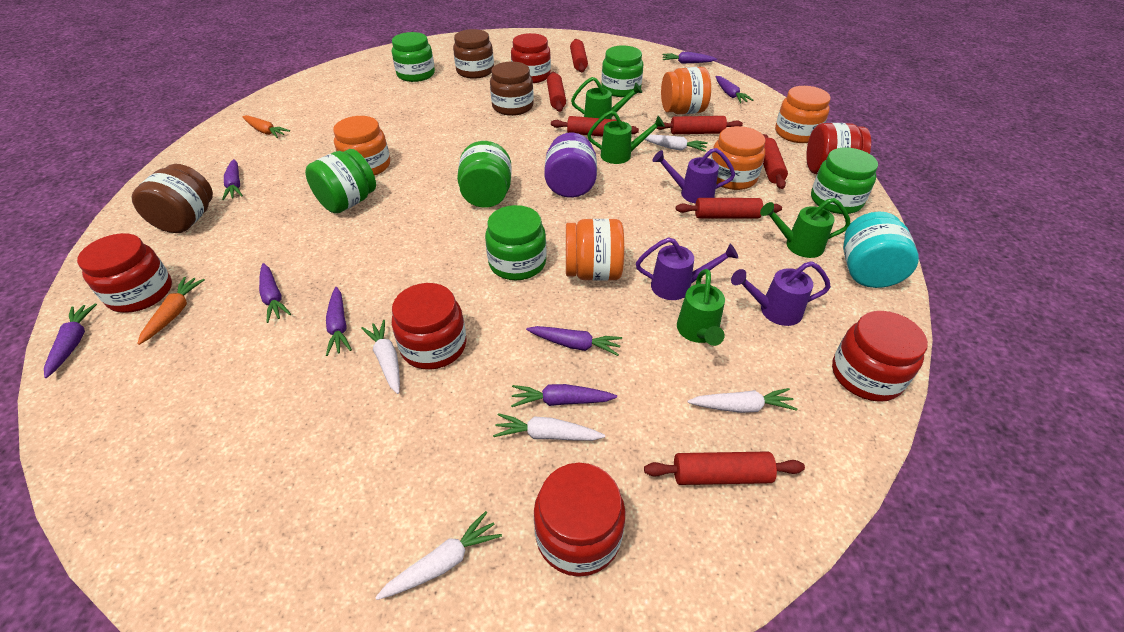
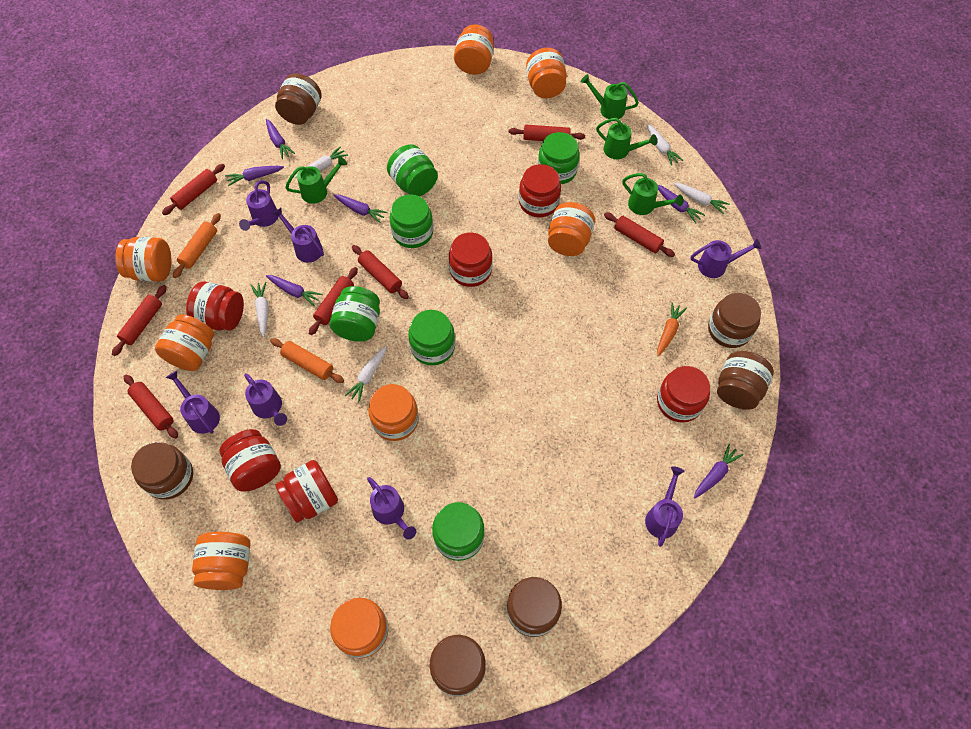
brown jar: [132,164,213,233] [453,29,494,79] [490,61,534,116] = 3 -> [131,442,193,500] [275,73,322,125] [430,635,486,696] [507,577,562,637] [708,293,761,348] [717,351,774,410] = 6
orange carrot: [137,277,205,345] [242,115,290,138] = 2 -> [657,302,687,357] = 1
orange jar: [333,116,390,176] [566,219,624,281] [661,67,711,114] [711,126,765,190] [775,86,831,143] = 5 -> [115,237,172,282] [155,314,214,371] [192,532,251,590] [330,598,388,658] [368,384,419,441] [454,24,494,75] [526,48,567,98] [548,202,595,256] = 8
orange rolling pin: none = 0 -> [173,213,221,278] [270,338,344,383] = 2
purple carrot: [44,303,97,378] [222,159,243,200] [259,263,291,323] [326,287,352,356] [511,384,617,407] [526,326,622,356] [662,52,717,64] [716,76,753,103] = 8 -> [225,166,284,186] [266,119,295,159] [266,275,322,306] [333,195,387,223] [658,185,705,224] [694,444,743,499] = 6
purple jar: [544,133,597,198] = 1 -> none = 0
purple watering can: [636,237,738,300] [653,148,735,204] [731,261,831,326] = 3 -> [166,371,220,434] [239,180,278,231] [244,373,287,426] [273,208,324,263] [367,477,416,539] [645,466,684,547] [691,238,762,278] = 7
turquoise jar: [843,212,919,288] = 1 -> none = 0

